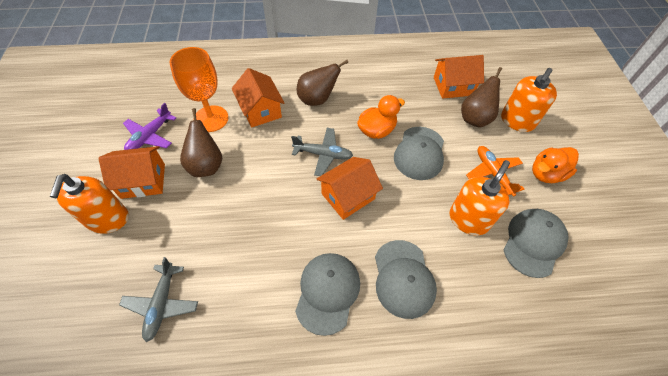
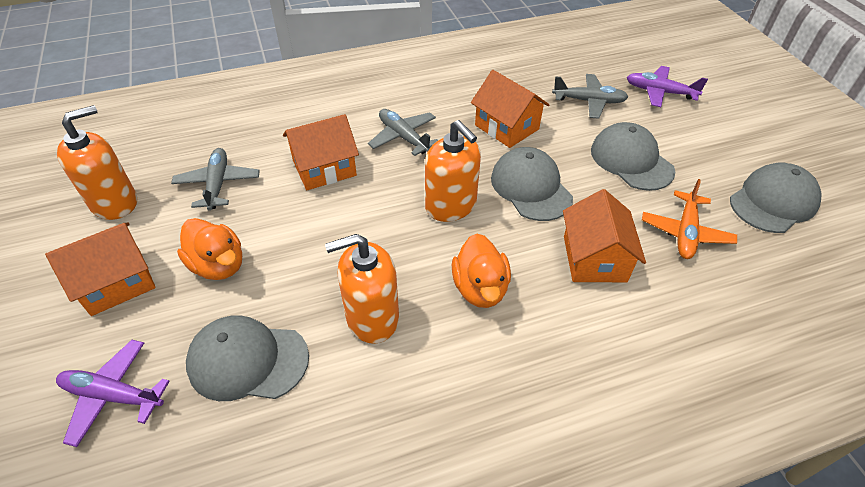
brown pear: [180,108,222,177] [297,60,348,106] [461,67,502,128] = 3 -> none = 0
grey plane: [119,257,198,342] [291,128,353,176] = 2 -> [171,148,260,211] [368,109,438,156] [552,74,628,119] = 3
orange goblet: [169,47,228,132] = 1 -> none = 0
purple plane: [123,103,176,150] = 1 -> [56,340,170,447] [627,66,708,107] = 2

